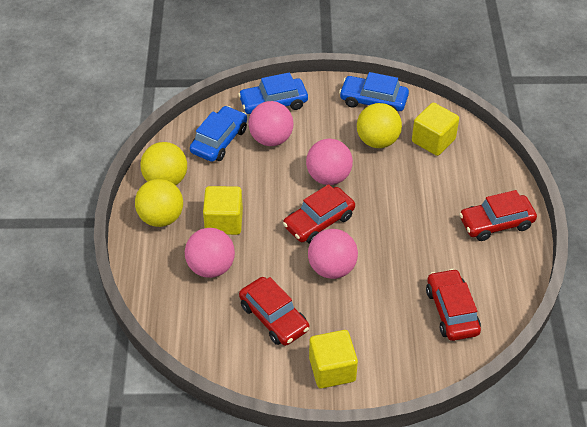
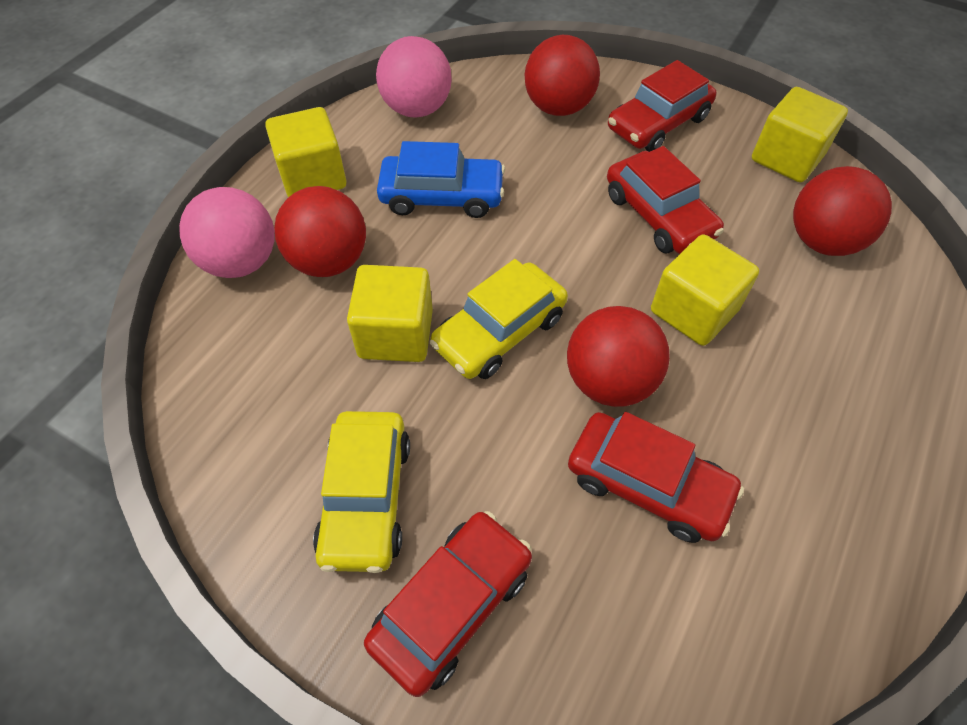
blue car: [190,106,247,162] [238,72,308,114] [339,72,409,111] = 3 -> [377,141,505,218] = 1
pink ball: [185,228,235,278] [249,101,294,146] [306,138,353,185] [308,229,358,279] = 4 -> [179,187,275,278] [376,36,451,118] = 2
red ball: none = 0 -> [274,186,366,277] [525,35,600,116] [567,306,670,407] [793,166,892,256] = 4
yellow ball: [135,179,183,227] [140,142,187,185] [357,103,402,148] = 3 -> none = 0
yellow car: none = 0 -> [313,411,410,573] [430,259,568,379] = 2
yellow cube: [203,186,243,235] [309,330,358,389] [412,103,459,156] = 3 -> [265,107,346,197] [347,265,433,362] [651,234,759,346] [752,87,848,182] = 4

